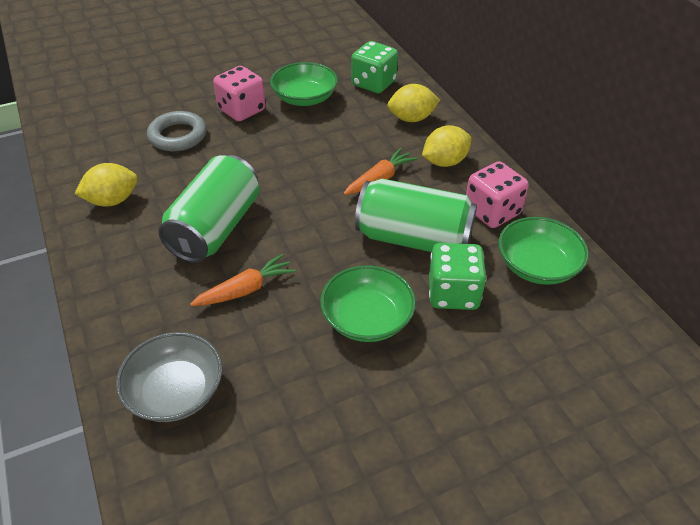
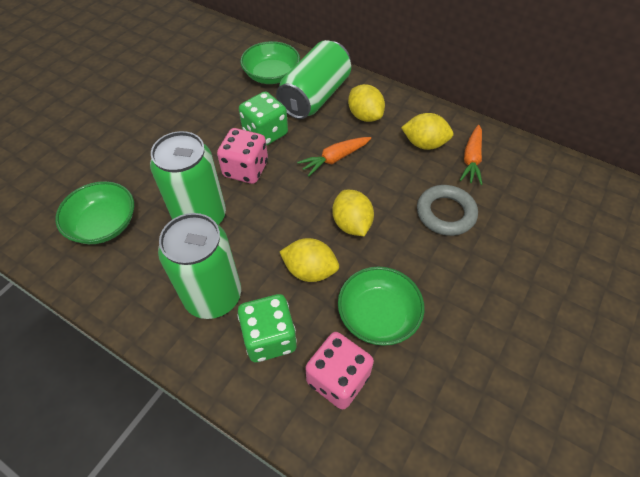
green can: [158,155,259,263] [355,179,477,252] = 2 -> [150,131,226,225] [158,213,241,319] [276,40,351,119] = 3
grey bowl: [116,332,222,422] = 1 -> none = 0
yellow lemon: [74,163,138,207] [387,84,440,122] [422,125,471,167] = 3 -> [279,238,339,282] [333,190,374,236] [348,84,385,122] [401,113,453,150] = 4

